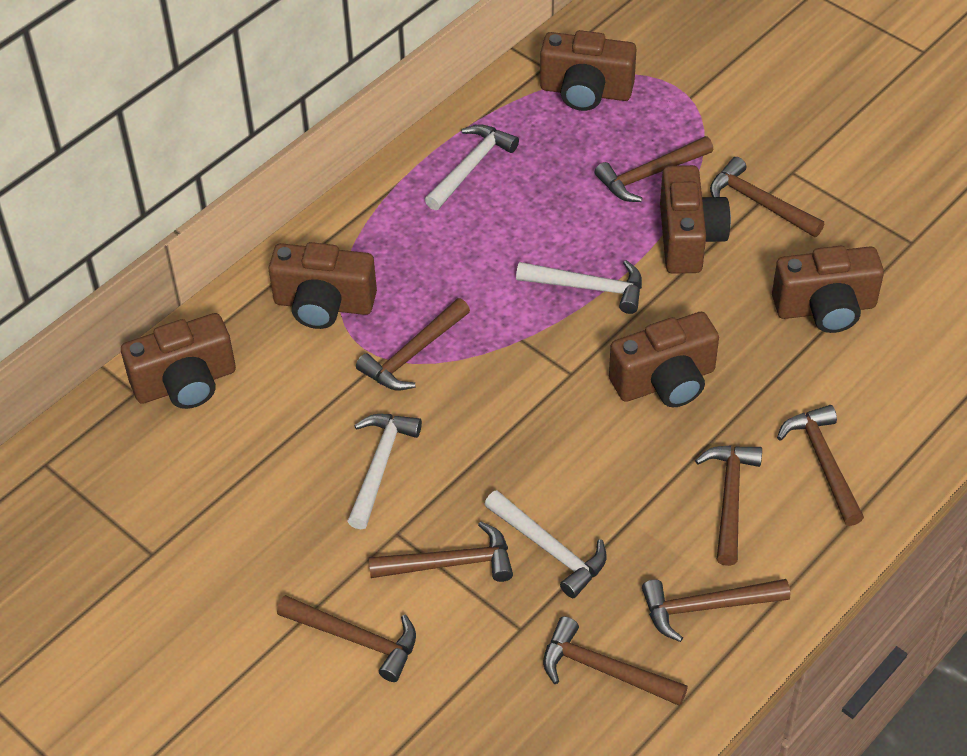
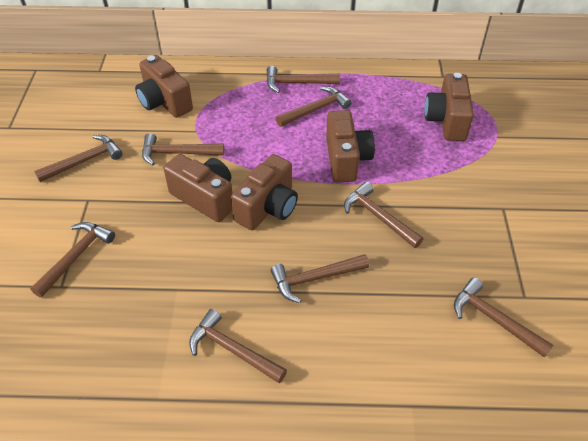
brown camera: [121,313,236,409] [268,242,377,329] [540,30,637,111] [609,312,719,407] [660,165,731,274] [772,246,884,333] = 6 -> [135,55,193,118] [164,154,233,222] [231,154,298,230] [326,110,375,183] [424,73,474,141] = 5
white hammer: [347,414,422,529] [425,124,519,210] [484,490,607,598] [516,260,642,314] = 4 -> none = 0

